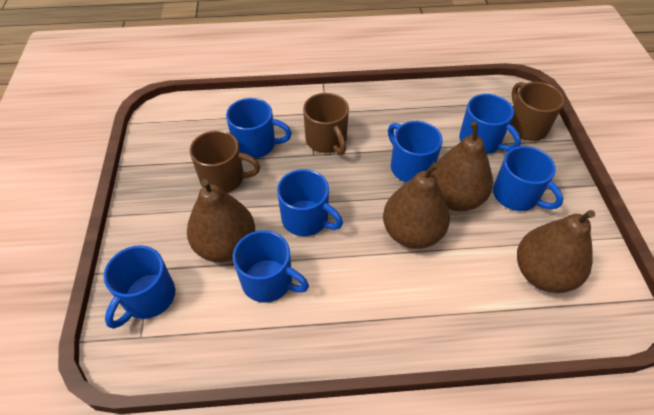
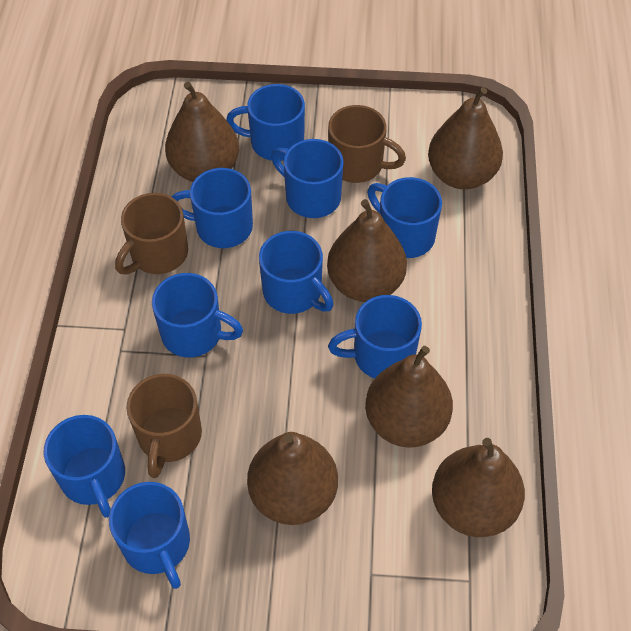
blue mug: [104,245,175,329] [226,98,292,158] [233,230,309,303] [277,169,343,236] [388,121,443,182] [459,94,521,154] [493,146,563,211] = 7 -> [44,415,125,518] [109,482,190,589] [152,273,243,358] [171,168,253,248] [226,84,305,161] [259,231,334,314] [271,139,344,218] [328,295,422,378] [367,177,442,258] = 9
brown pear: [187,179,255,262] [383,162,450,249] [431,122,493,211] [517,210,595,293] = 4 -> [165,82,239,182] [247,432,338,525] [327,199,407,302] [365,346,453,448] [428,87,503,189] [432,438,525,537] = 6

